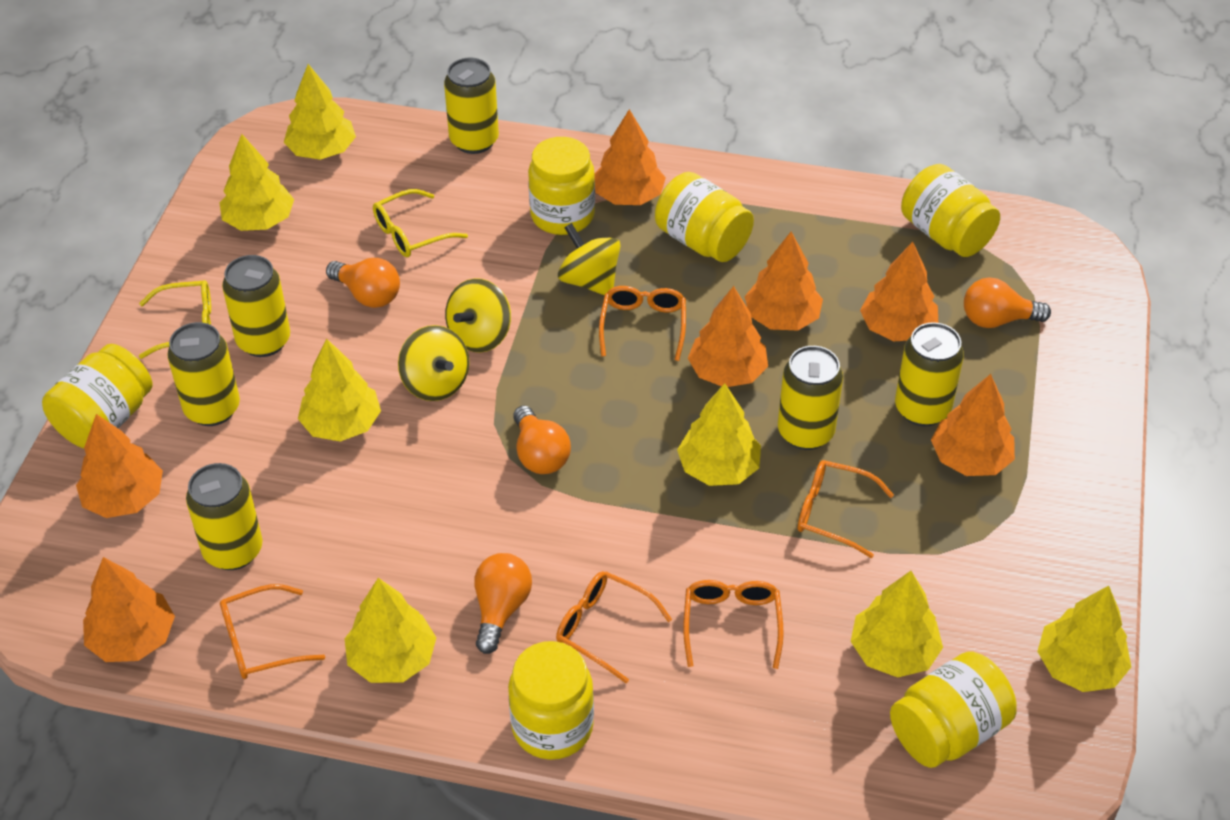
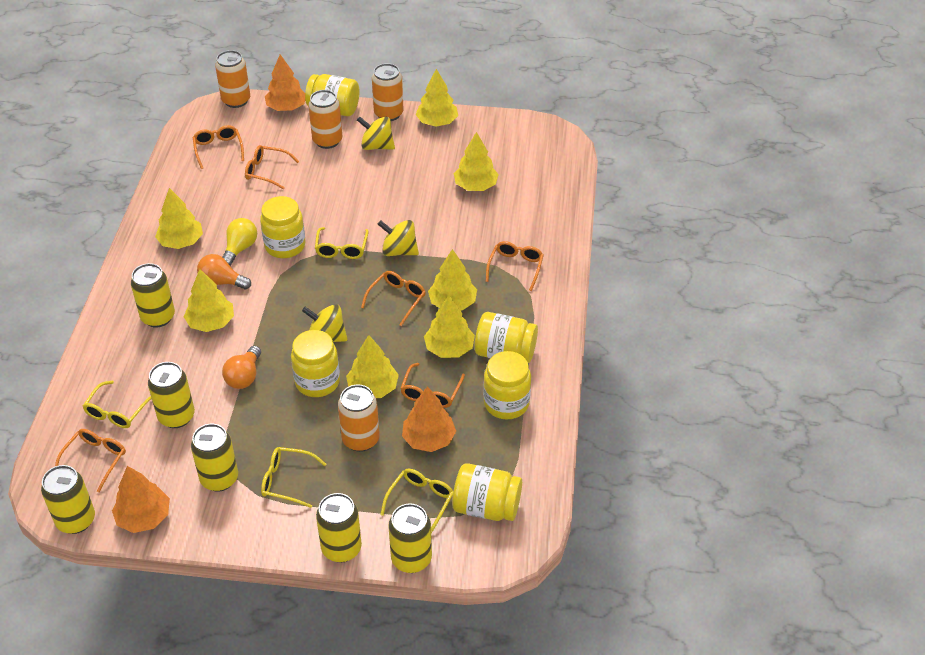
orange can: none = 0 -> [215,50,250,108] [308,90,342,149] [338,385,380,452] [372,63,403,121] = 4
orange glasses: [220,584,325,679] [556,571,672,683] [599,286,686,361] [683,580,784,669] [798,460,894,558] = 5 -> [55,429,126,493] [193,125,244,169] [245,145,299,189] [361,271,426,326] [400,363,465,408] [486,241,544,291] = 6
orange light bulb: [326,258,400,308] [474,553,532,654] [513,405,571,474] [964,277,1051,328] = 4 -> [197,254,251,290] [222,346,261,389] = 2
orange tree: [76,414,163,518] [83,557,175,662] [594,109,666,205] [688,286,768,387] [745,232,823,330] [860,242,938,341] [931,374,1015,476] = 7 -> [112,466,170,533] [265,54,305,111] [402,386,456,452] = 3
yellow glasses: [139,280,211,359] [373,189,468,257] = 2 -> [83,381,152,428] [261,447,326,508] [315,227,369,259] [380,469,453,533] = 4
yellow light bulb: none = 0 -> [222,218,257,266] = 1

